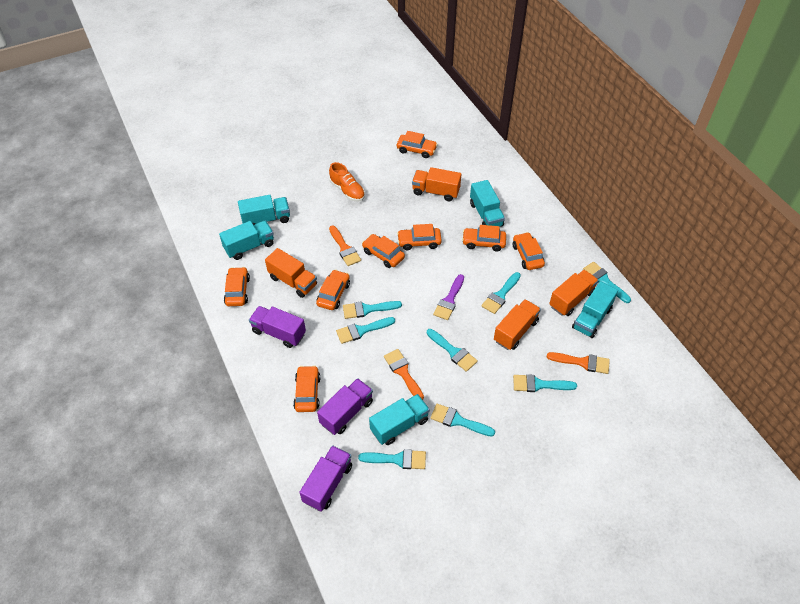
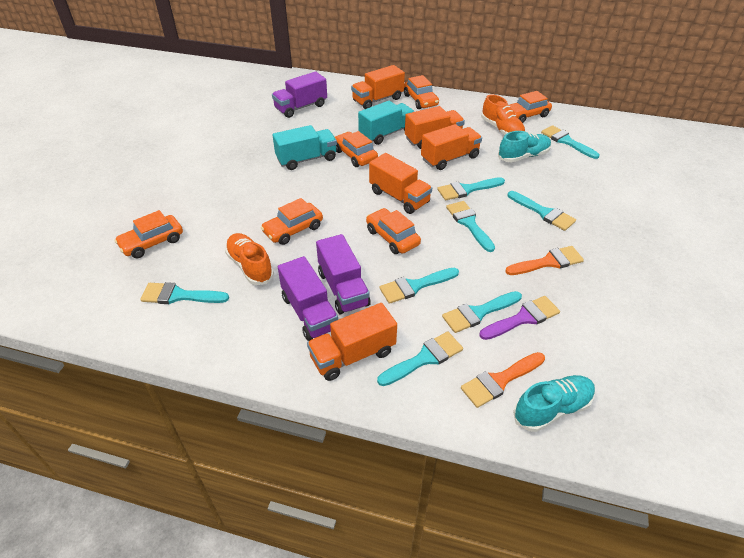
orange brush: [329,226,361,266] [384,349,424,400] [547,352,610,374] = 3 -> [461,352,545,408] [505,246,584,275] = 2
orange car: [224,267,250,306] [293,365,321,412] [316,270,350,310] [362,234,405,268] [397,131,438,158] [397,224,442,250] [462,225,506,252] [513,232,545,270] = 8 -> [114,210,183,258] [261,198,323,245] [335,131,378,167] [366,208,421,254] [404,75,439,109] [509,91,552,123] = 6
orange shoe: [329,162,365,202] = 1 -> [225,233,274,285] [481,94,525,135] = 2
orange truck: [265,248,317,298] [412,167,461,201] [494,299,541,350] [549,270,599,316] = 4 -> [307,303,397,381] [351,65,405,109] [369,153,432,214] [405,106,465,149] [421,124,482,170] = 5
turquoise shoe: none = 0 -> [498,131,551,162] [513,375,595,432] = 2
turquoise truck: [219,221,274,260] [238,195,290,225] [369,394,430,445] [470,180,505,227] [572,281,618,338] = 5 -> [272,125,337,170] [358,101,415,145] = 2

